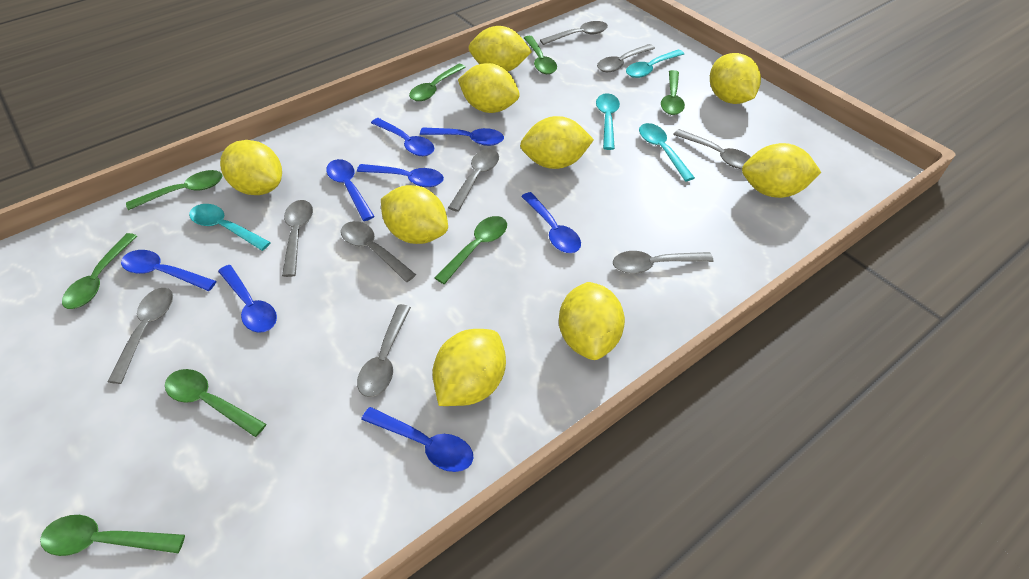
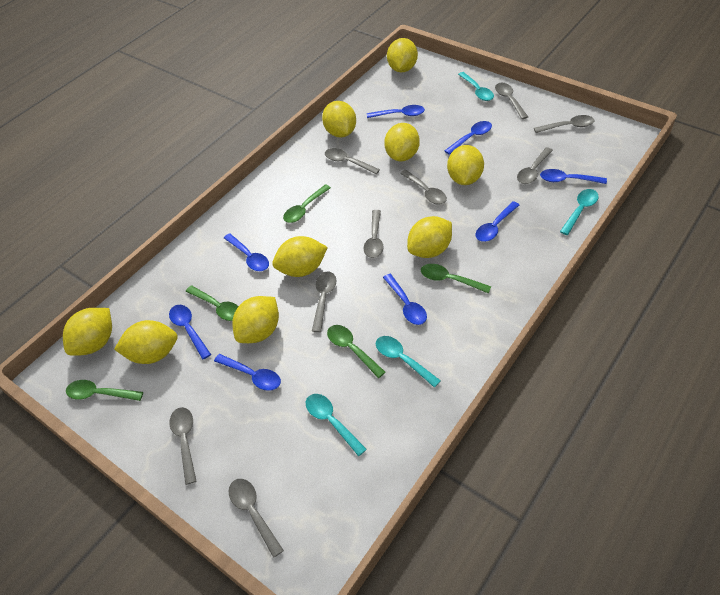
green spoon: [40,515,185,556] [62,233,137,309] [126,170,222,210] [165,369,266,437] [409,64,466,101] [435,216,507,284] [524,36,557,74] [661,70,685,115] = 8 -> [66,380,143,401] [186,285,239,321] [283,184,331,223] [327,325,385,378] [421,264,491,293] = 5

